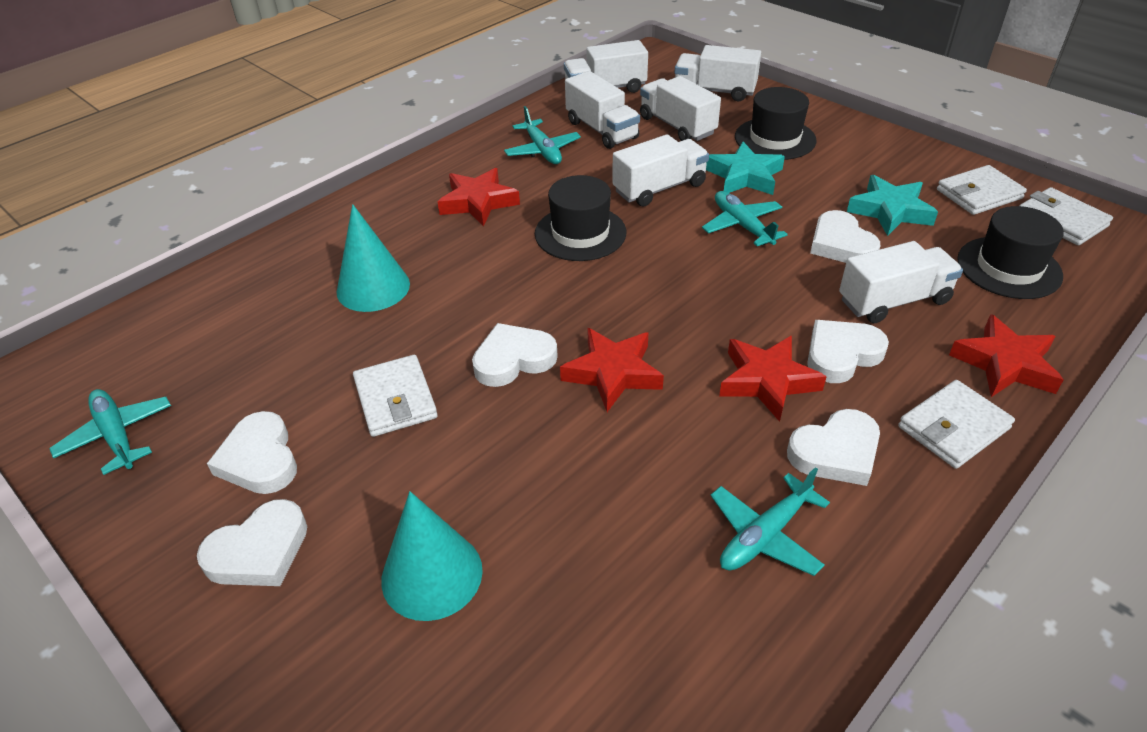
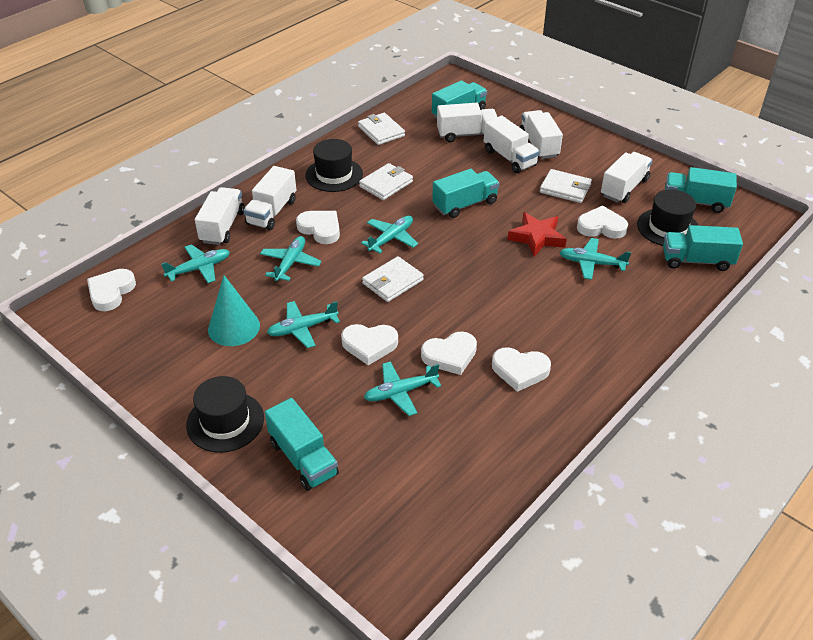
red star: [437,168,520,227] [560,328,664,412] [719,336,827,422] [949,314,1064,397] = 4 -> [508,212,567,257] = 1
turquoise cone: [337,204,410,312] [381,491,483,621] = 2 -> [208,275,260,346] = 1
turquoise plane: [49,389,171,475] [504,106,581,164] [702,191,788,246] [711,467,830,576] = 4 -> [161,244,230,283] [260,236,321,281] [267,301,340,348] [361,216,418,254] [364,361,441,416] [559,238,631,280] = 6
turquoise star: [706,142,785,195] [847,175,938,236] = 2 -> none = 0
turquoise truck: none = 0 -> [265,398,339,491] [432,80,487,119] [432,169,499,218] [663,225,743,271] [665,167,737,213] = 5

